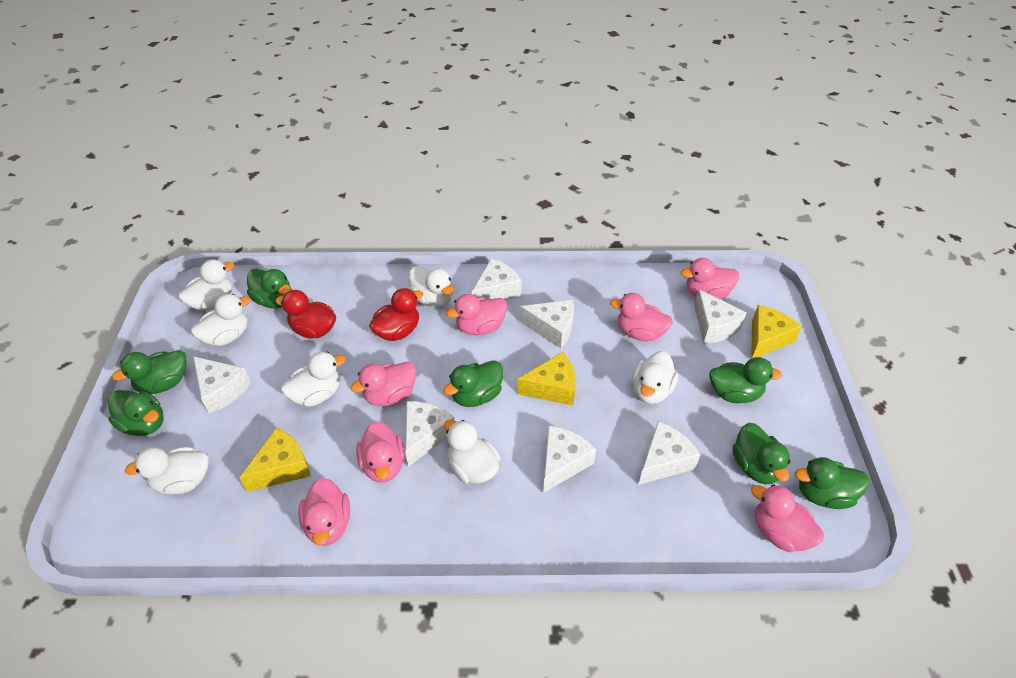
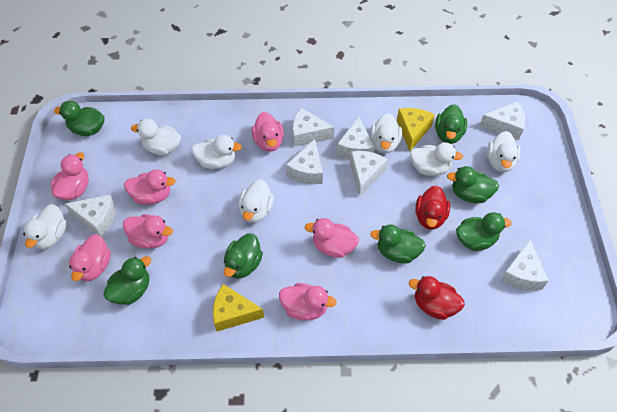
yellow cheese: [240,428,311,492] [517,352,576,406] [751,305,802,359] = 3 -> [213,284,264,331] [397,108,435,151] = 2

